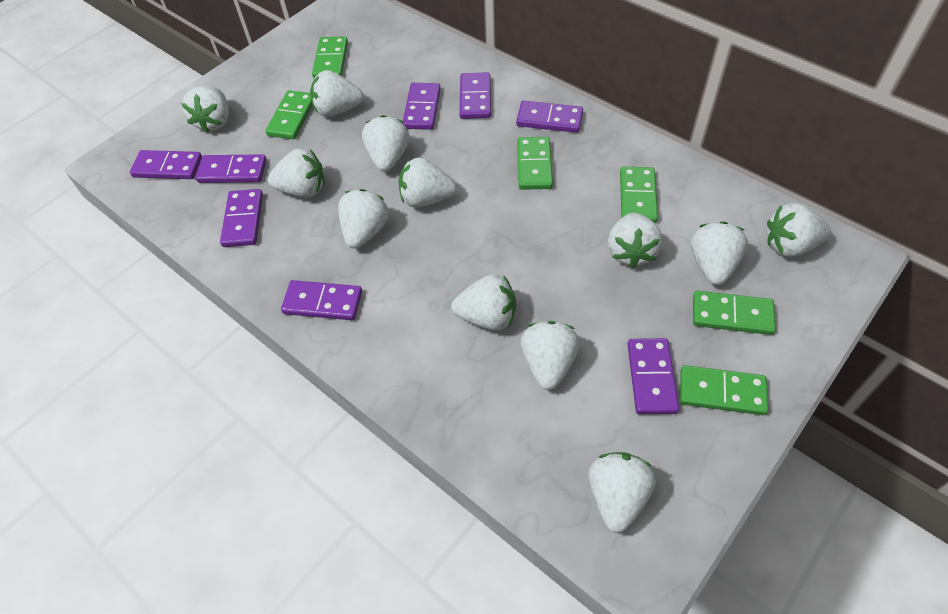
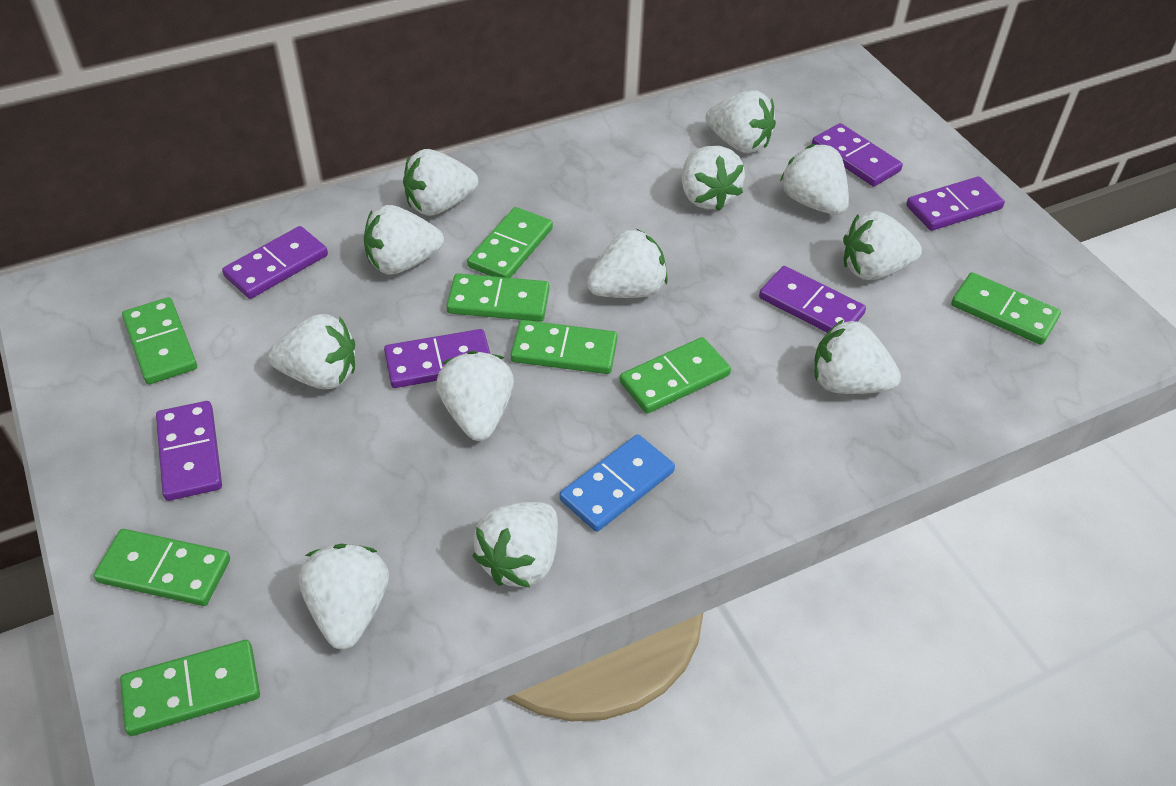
blue domino: none = 0 -> [560,434,675,532] = 1
green domino: [265,90,313,139] [312,37,348,78] [517,137,553,190] [620,166,658,223] [680,365,768,415] [693,291,776,335] = 6 -> [94,529,230,606] [120,640,260,736] [122,297,197,384] [446,273,550,322] [467,207,553,278] [511,320,618,374] [620,337,731,413] [951,272,1061,345] = 8
purple domino: [130,150,202,179] [195,154,267,183] [220,189,263,247] [281,280,362,320] [402,83,441,130] [459,72,491,119] [516,101,583,133] [627,338,679,414] = 8 -> [156,401,222,501] [222,226,328,299] [384,329,490,388] [759,266,866,333] [812,123,903,187] [906,176,1005,231] = 6

